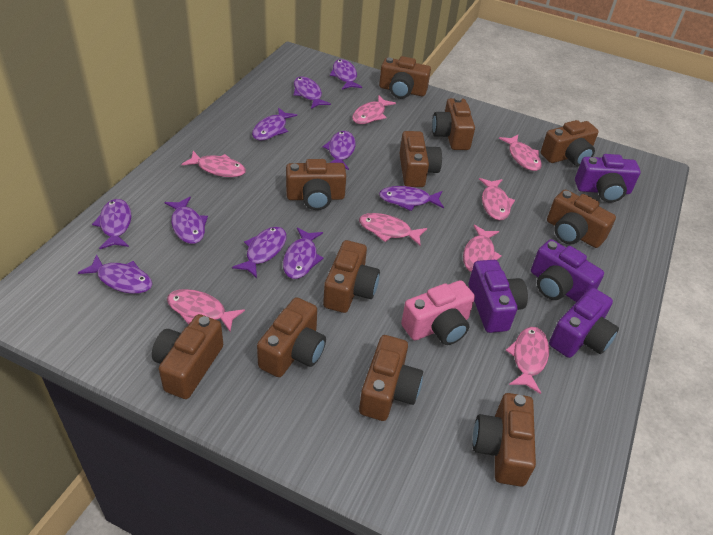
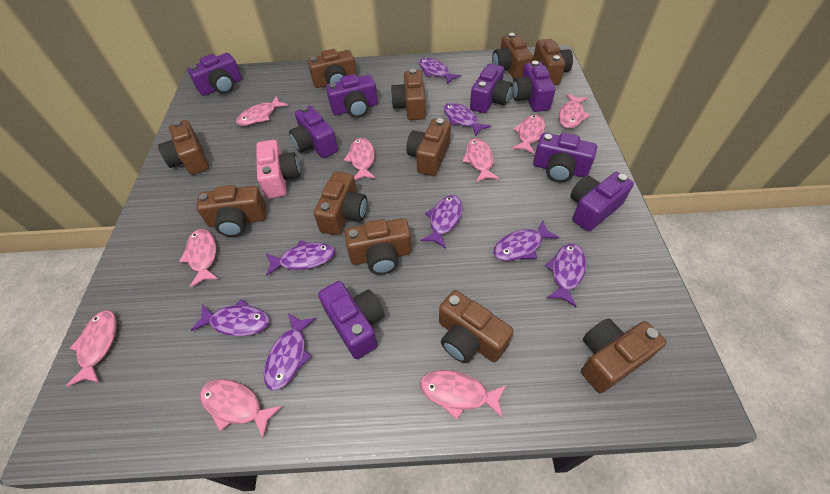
pink fish: [167,289,245,332] [181,151,246,177] [352,95,396,124] [359,213,427,246] [463,225,501,272] [479,178,515,220] [499,135,542,171] [505,327,549,394] = 8 -> [66,310,116,387] [179,229,218,288] [200,379,282,439] [236,96,288,126] [344,138,376,180] [420,370,506,419] [462,138,500,182] [512,114,545,154] [559,93,590,128] = 9
purple camera: [469,260,528,333] [531,239,604,302] [549,288,619,358] [575,154,641,203] = 4 -> [187,53,242,96] [289,106,338,158] [318,281,385,359] [326,74,378,118] [470,63,512,113] [512,61,555,112] [533,133,597,182] [570,172,634,231] = 8
purple fish: [78,254,152,294] [92,199,131,249] [165,197,208,244] [232,227,287,278] [252,108,297,141] [283,227,324,279] [294,76,331,109] [323,131,356,170] [330,59,362,90] [379,186,444,211] = 10 -> [191,299,269,336] [264,313,316,390] [265,240,335,276] [419,58,461,84] [421,195,463,249] [444,103,491,136] [493,220,560,261] [545,243,586,307] = 8

